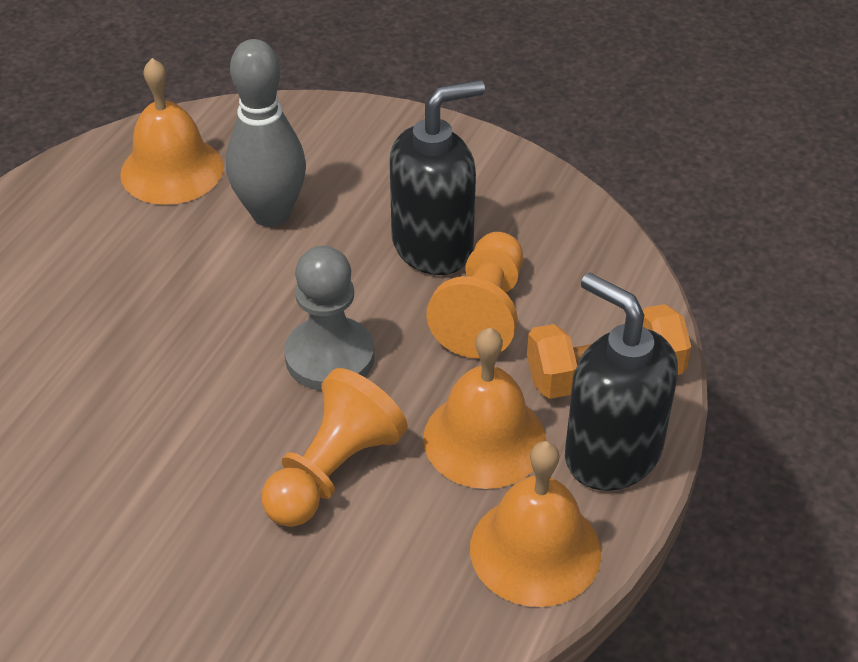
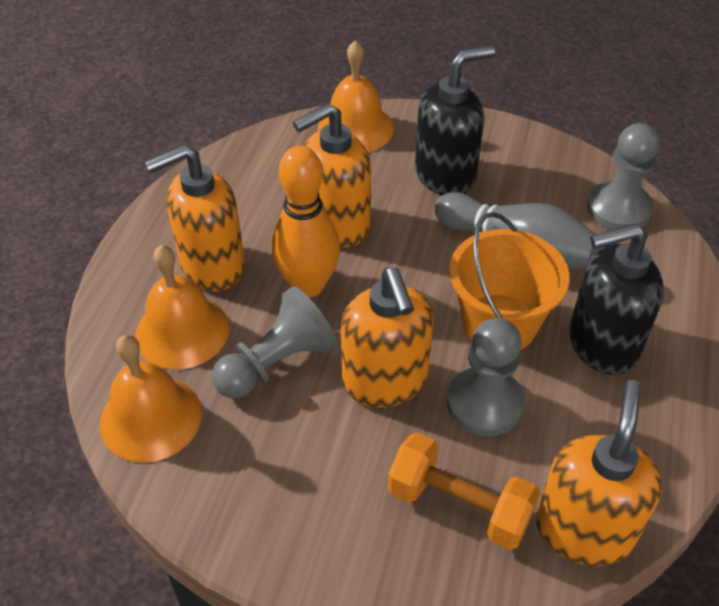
grey pawn: [284,246,374,391] = 1 -> [212,286,337,398] [447,318,525,437] [587,123,660,230] = 3
orange bowling pin: none = 0 -> [272,146,340,297] = 1
orange bucket: none = 0 -> [449,212,570,350] = 1
orange pawn: [261,368,408,527] [426,232,523,358] = 2 -> none = 0
orange soap dispenser: none = 0 -> [145,144,245,291] [293,103,371,247] [341,267,434,407] [536,380,662,566] = 4

